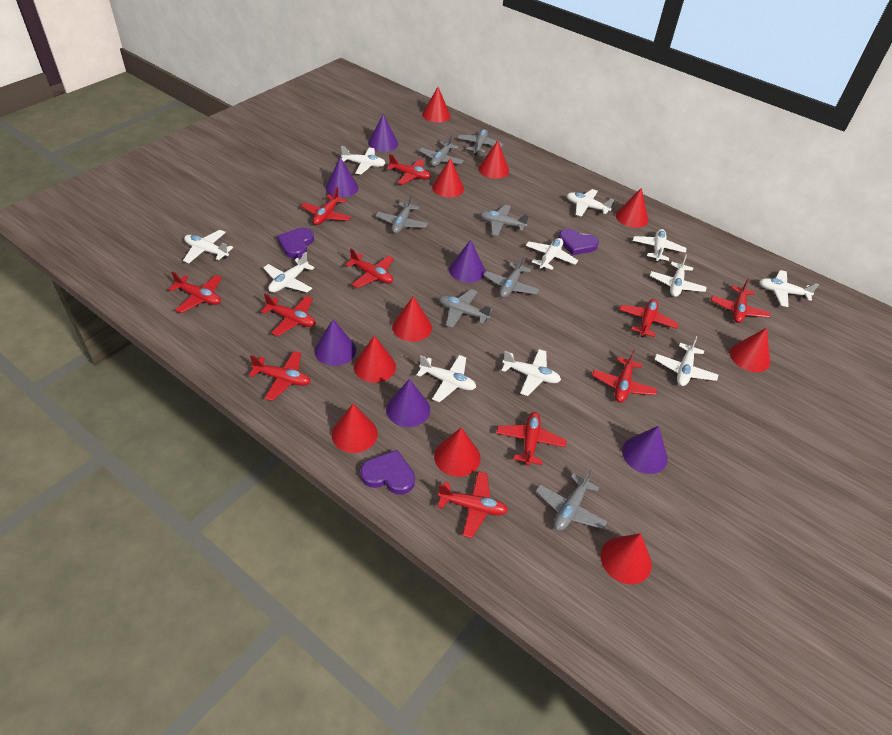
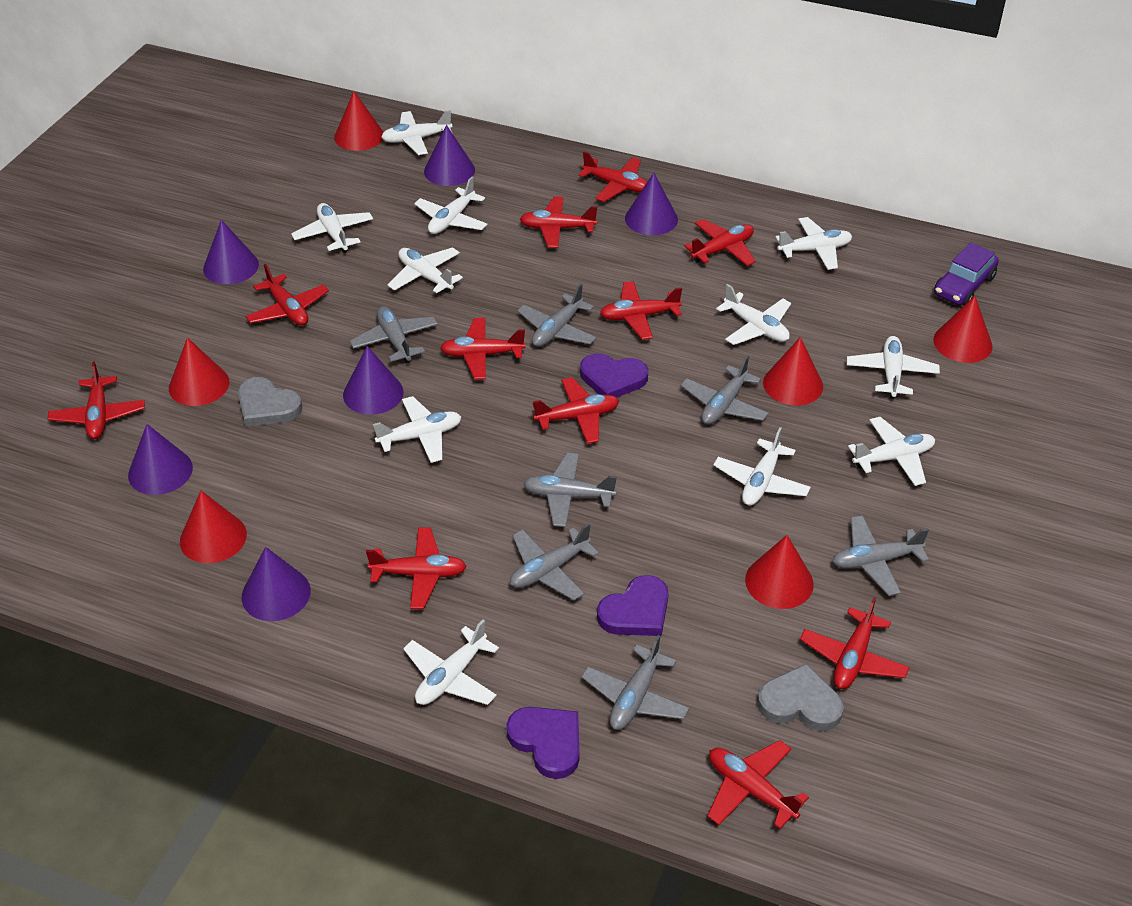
grey heart: none = 0 -> [238,377,302,427] [757,663,844,731] = 2
purple car: none = 0 -> [934,243,999,305] = 1
red cone: [332,404,378,453] [354,335,396,383] [392,296,432,342] [422,87,451,123] [432,158,464,198] [434,428,481,477] [479,140,509,179] [601,533,652,584] [616,188,649,228] [730,328,770,372] = 10 -> [169,337,229,406] [180,491,247,563] [334,91,383,151] [745,535,814,609] [763,337,823,405] [933,296,993,363] = 6

